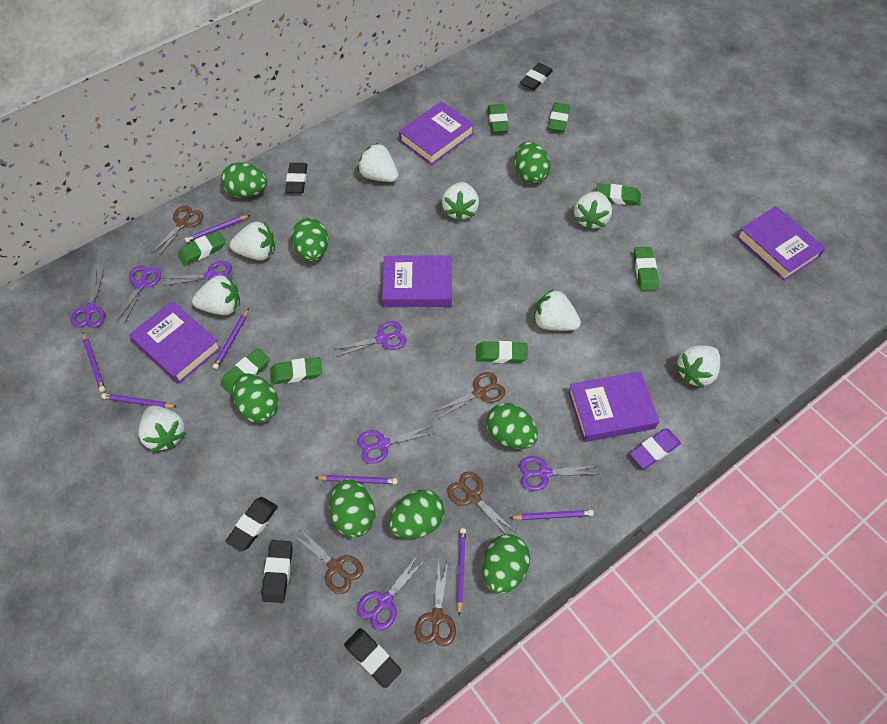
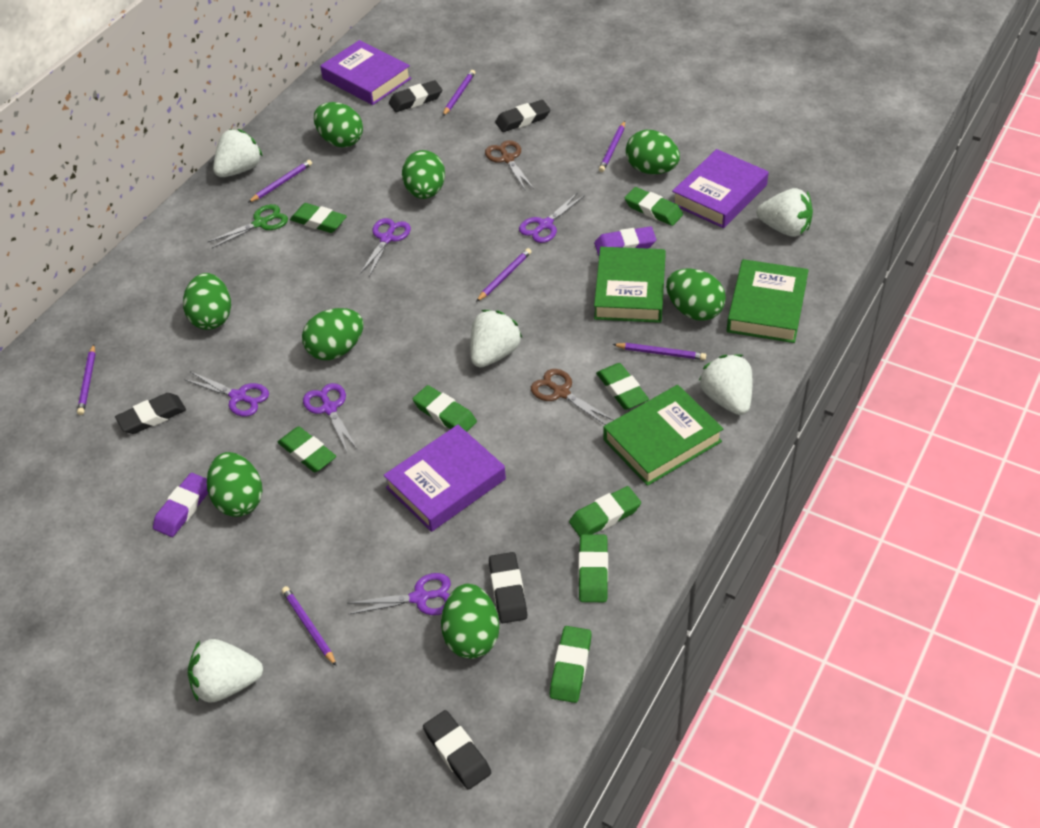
brown scissors: [151,205,203,257] [293,528,363,594] [415,561,456,647] [433,372,505,419] [447,472,517,534] = 5 -> [485,140,534,190] [531,369,614,425] = 2
green book: none = 0 -> [594,247,666,323] [603,385,723,486] [727,259,809,343] = 3
green scissors: none = 0 -> [208,204,288,248] = 1
purple book: [129,301,221,384] [382,255,452,307] [399,101,474,165] [568,371,659,442] [736,206,826,281] = 5 -> [320,40,411,105] [383,425,506,532] [672,149,768,228] = 3
purple eraser: [630,429,681,469] = 1 -> [153,473,208,537] [594,226,656,256] = 2
purple scissors: [71,270,105,328] [116,265,161,324] [162,261,233,286] [333,321,406,357] [357,425,434,464] [357,555,427,631] [519,456,598,491] = 7 -> [184,372,269,416] [303,383,358,452] [347,573,451,615] [360,218,411,277] [519,192,585,243] = 5
white strawberry: [138,406,186,452] [192,275,240,315] [230,222,275,260] [358,143,398,182] [442,182,479,221] [533,289,581,331] [574,191,612,230] [675,345,720,388] = 8 -> [188,639,263,702] [213,129,263,177] [470,310,522,367] [699,354,752,415] [756,188,813,237] = 5

